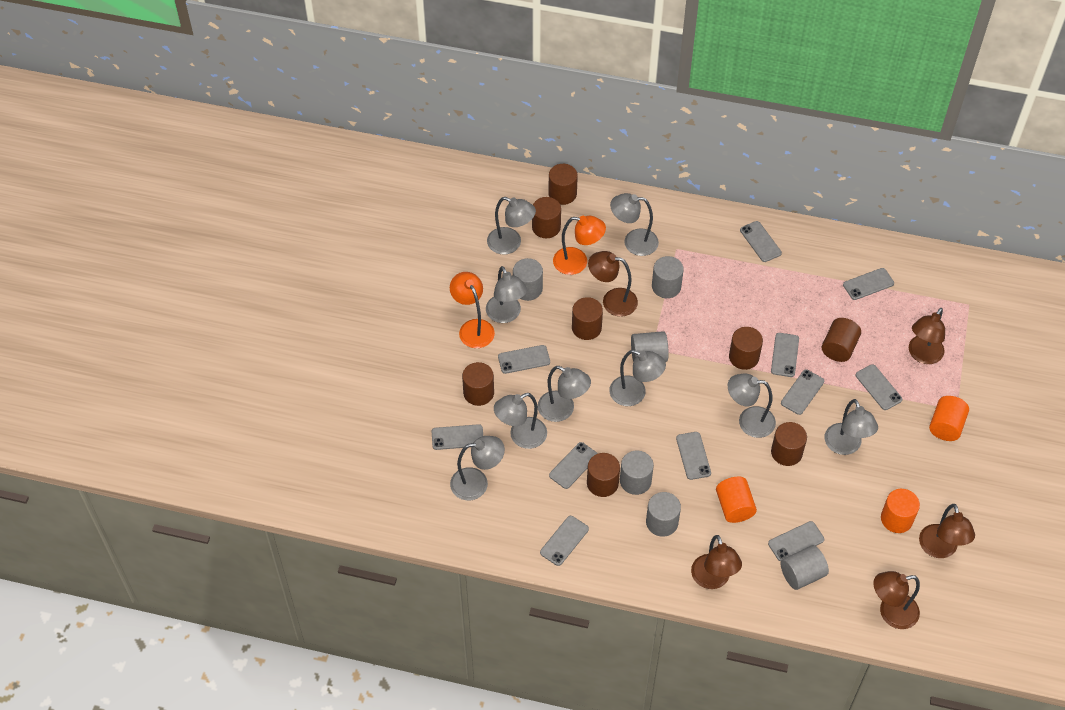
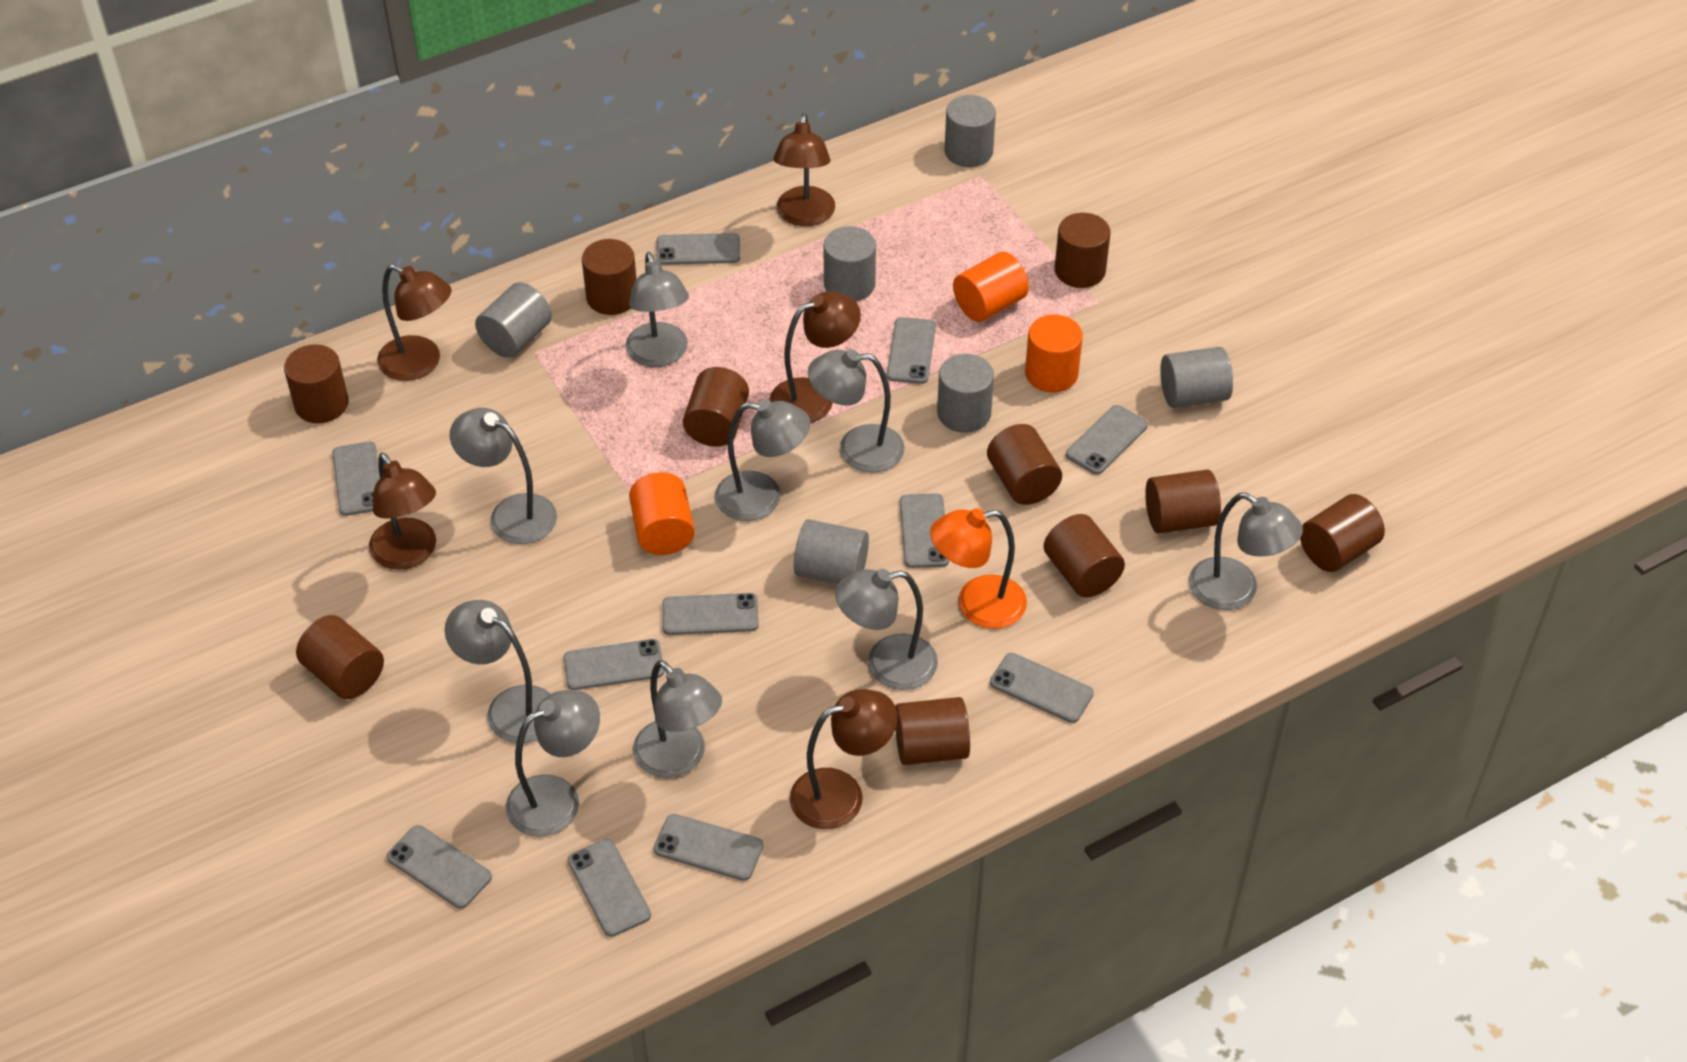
brown cylinder: [462,362,494,406] [532,197,561,238] [548,164,578,205] [572,297,603,340] [587,453,620,497] [729,327,763,370] [771,422,807,466] [822,318,861,362] = 8 -> [284,344,349,423] [296,615,384,699] [582,239,637,315] [683,367,749,446] [895,697,970,765] [987,424,1062,505] [1044,514,1125,598] [1055,213,1110,288] [1145,470,1221,534] [1300,494,1385,572] = 10
orange lamp: [450,272,495,348] [553,216,606,275] = 2 -> [930,508,1027,629] = 1

